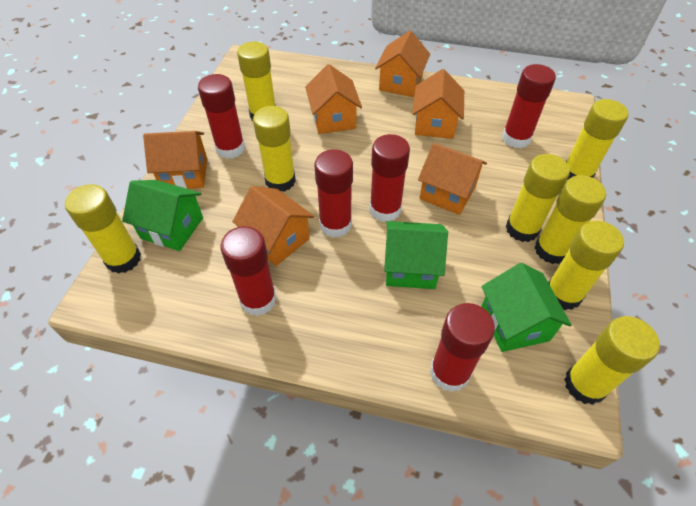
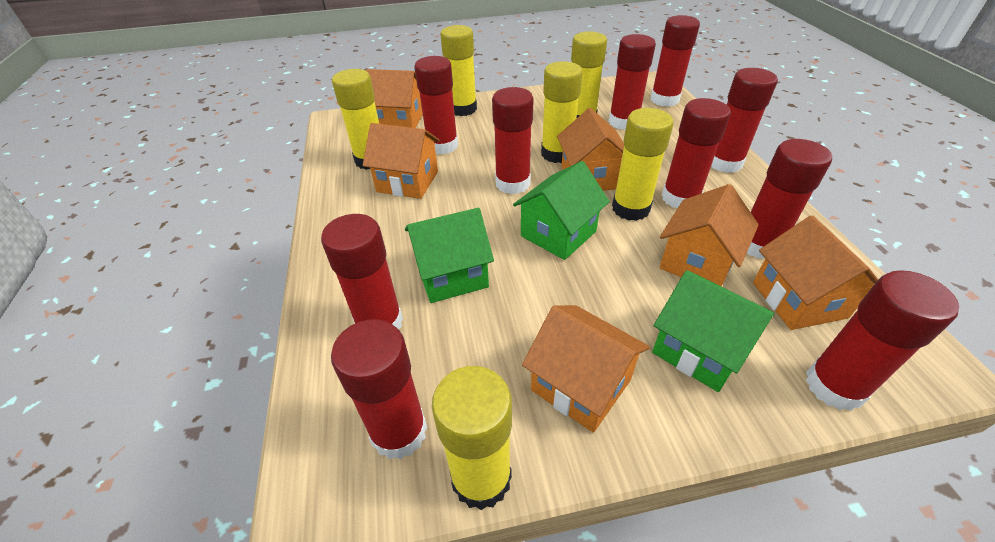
red glue stick: [198,74,245,159] [220,226,277,316] [314,149,353,238] [370,134,410,222] [430,303,495,392] [502,64,556,148] = 6 -> [321,214,403,329] [331,319,427,460] [414,56,458,155] [492,87,534,194] [608,34,656,130] [651,15,700,107] [662,98,731,208] [711,68,778,173] [747,139,832,259] [805,270,959,411] = 10
yellow glue stick: [65,184,141,274] [237,42,276,121] [253,106,296,192] [506,154,570,242] [534,175,606,264] [548,221,624,310] [564,316,660,405] [566,99,629,180] = 8 -> [332,69,379,170] [432,366,512,510] [440,25,477,116] [541,61,583,163] [571,31,607,119] [612,108,674,221] = 6

